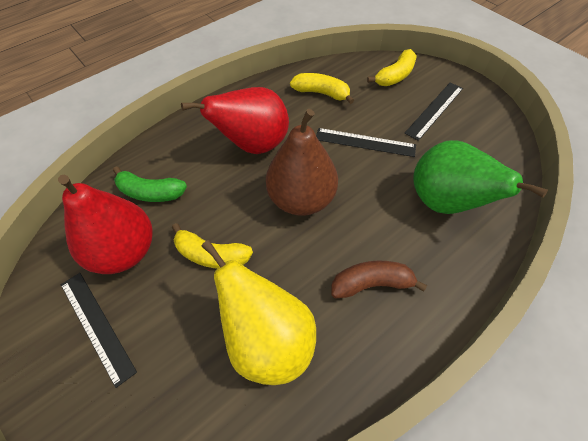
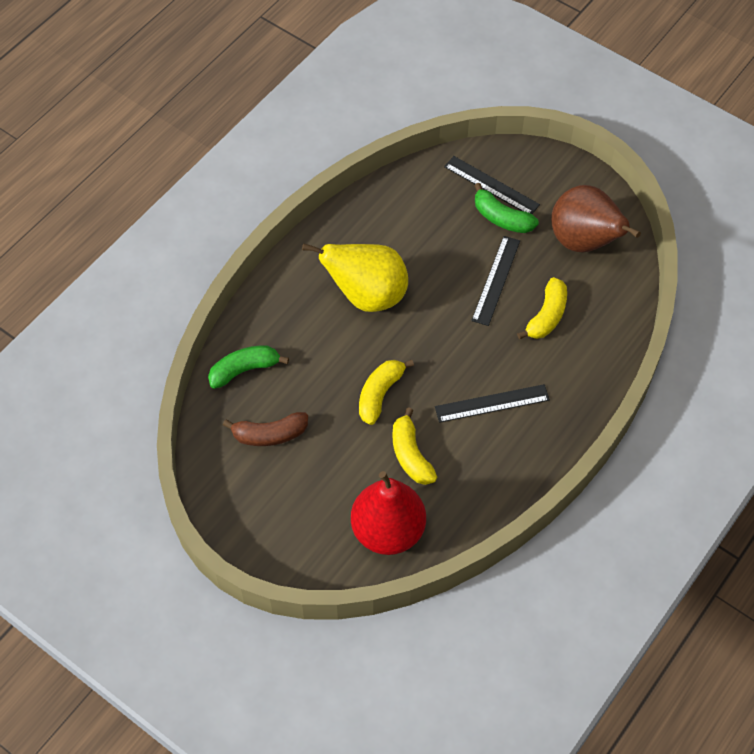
green banana: [113,166,187,202] = 1 -> [208,345,289,389] [474,183,539,233] = 2
green pear: [413,140,548,214] = 1 -> none = 0
red pear: [58,175,153,274] [181,87,289,154] = 2 -> [351,471,426,555] = 1

